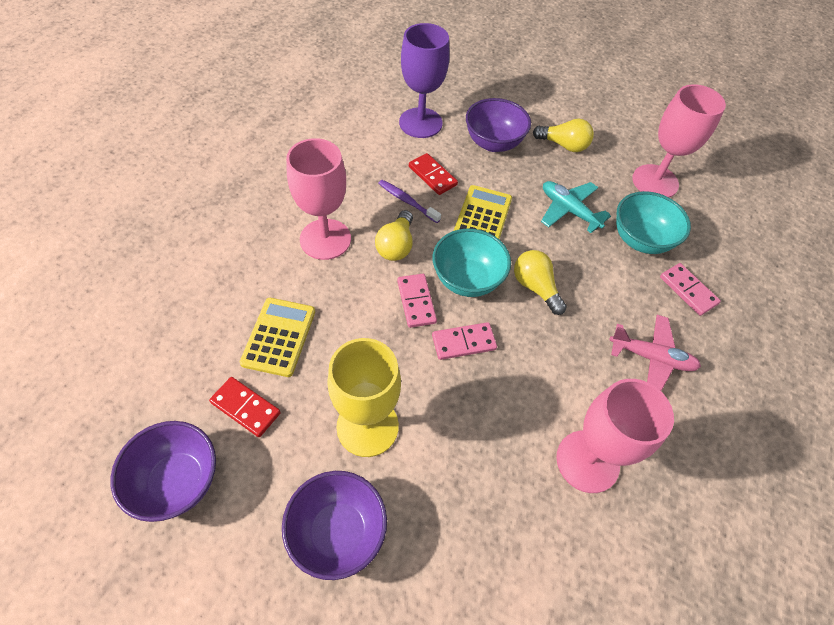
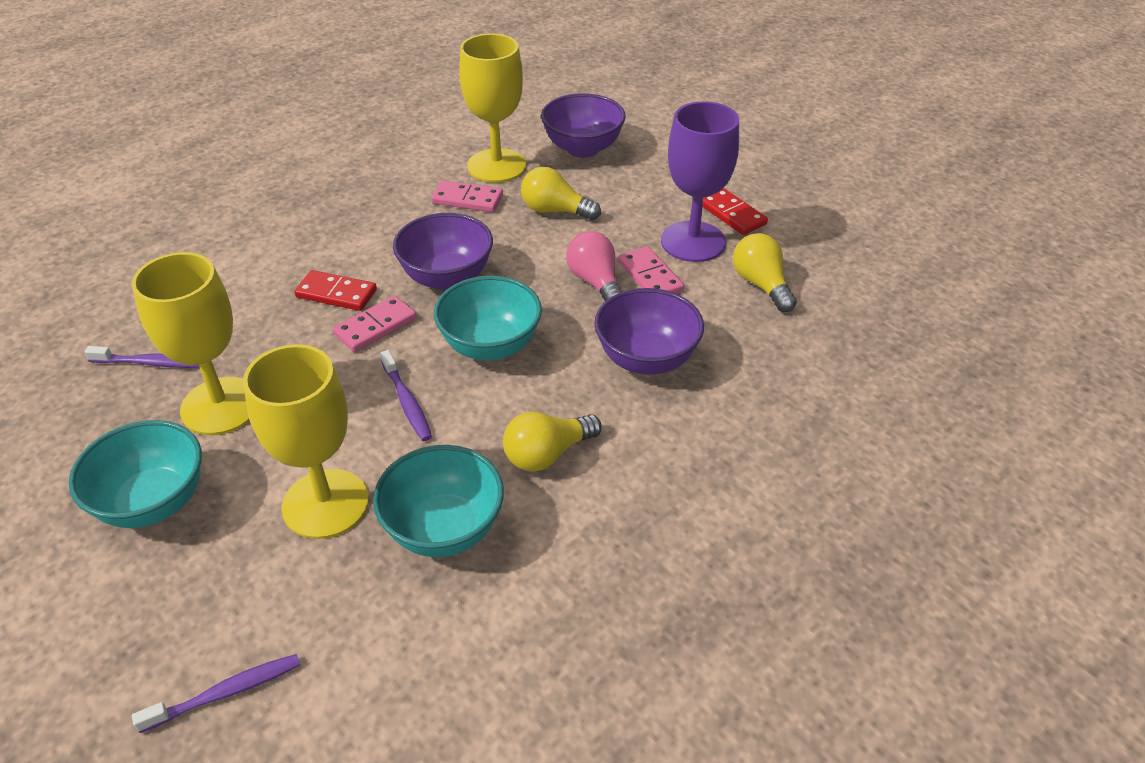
pink goblet: [286,138,351,260] [556,379,674,493] [632,84,726,198] = 3 -> none = 0
pink light bulb: none = 0 -> [566,231,623,301] = 1
pink plane: [609,315,701,391] = 1 -> none = 0
purple toothbrush: [378,180,441,223] = 1 -> [85,346,200,368] [132,654,300,733] [380,350,432,441] = 3
turquoise bowl: [432,229,511,297] [616,191,691,254] = 2 -> [69,420,202,528] [373,445,504,557] [434,276,542,361] = 3
turquoise plane: [541,181,611,233] = 1 -> none = 0
yellow calculator: [240,298,315,377] [454,185,512,239] = 2 -> none = 0
yellow goblet: [327,338,401,457] = 1 -> [132,252,250,435] [243,344,369,539] [459,34,526,183] = 3

